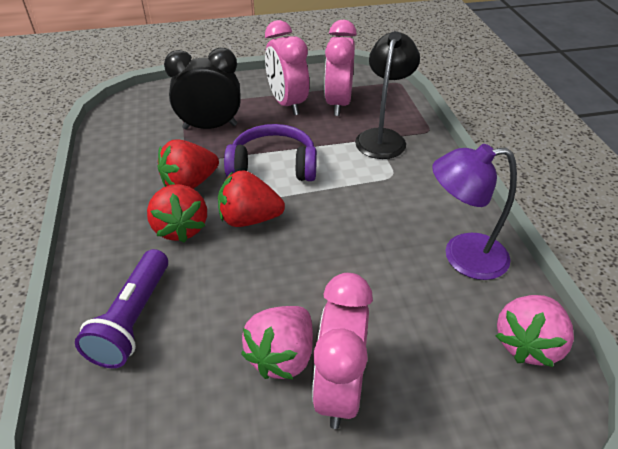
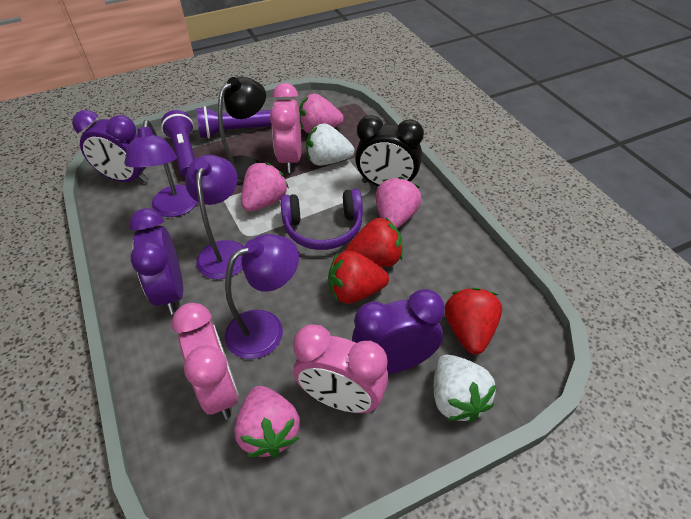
pink strawberry: [241,306,313,379] [496,295,574,367] = 2 -> [234,386,300,457] [241,162,289,212] [299,94,344,134] [376,177,422,229] = 4
purple clock: none = 0 -> [72,110,149,183] [129,208,183,315] [352,289,445,374] = 3
purple flashlight: [75,249,168,368] = 1 -> [161,110,195,178] [196,106,272,138] = 2
purple lamp: [432,144,517,280] = 1 -> [125,120,198,217] [185,155,244,279] [225,234,299,359] = 3
white strawberry: none = 0 -> [306,123,354,166] [434,355,496,422] = 2

